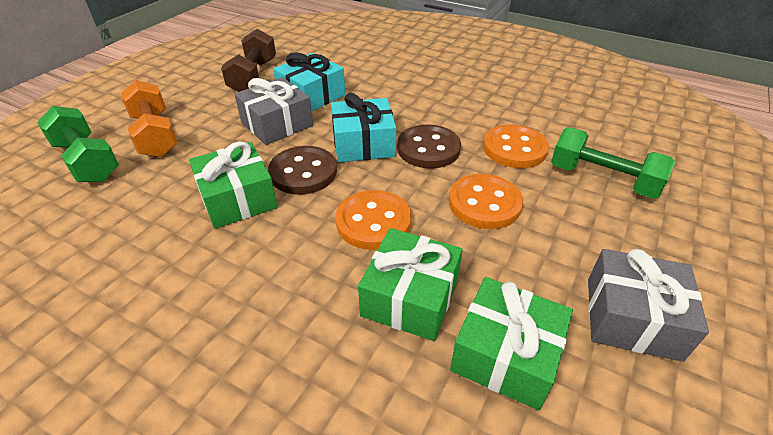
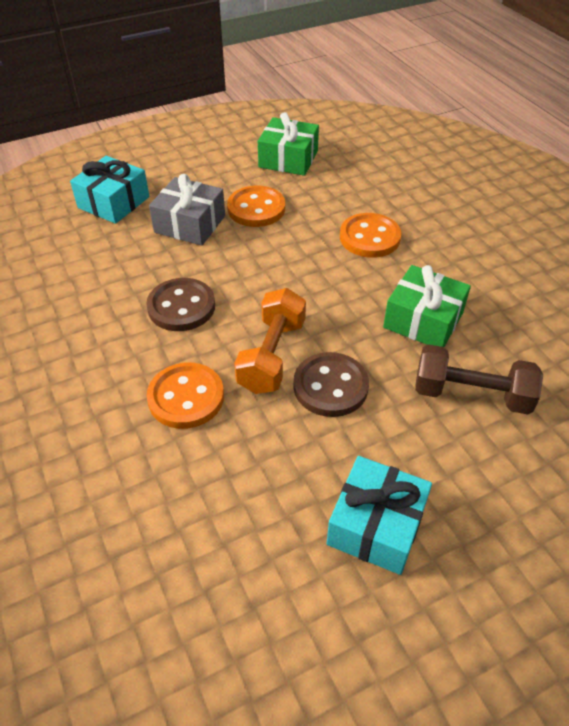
green dumbbell: [37,106,119,182] [551,127,675,199] = 2 -> none = 0
green gift: [189,141,278,228] [358,228,463,341] [450,277,573,410] = 3 -> [258,112,319,176] [383,265,471,347] = 2
grey gift: [234,77,313,145] [588,249,709,362] = 2 -> [149,174,225,246] = 1

